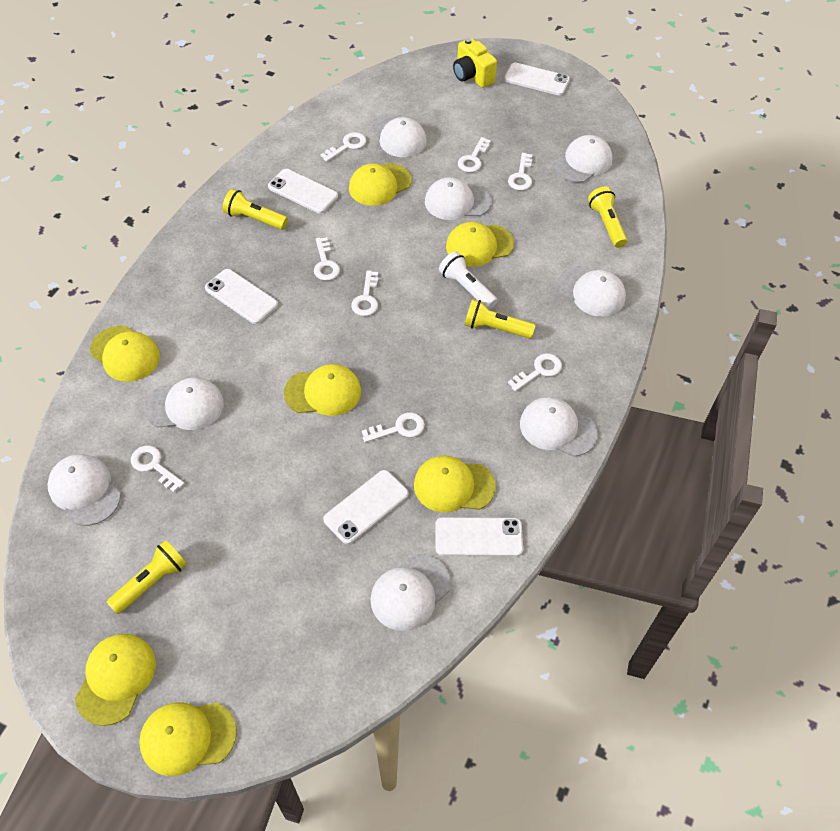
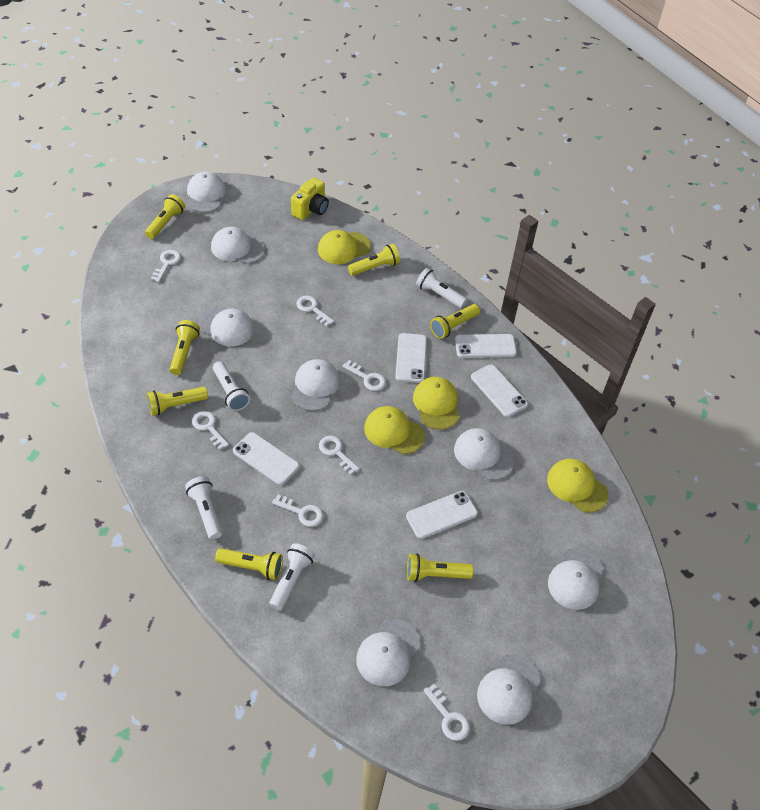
white flashlight: [439,252,498,310] = 1 -> [185,476,222,540] [213,361,250,411] [269,543,315,611] [416,268,467,308] = 4
white key: [131,445,185,492] [314,237,340,281] [320,132,367,162] [351,270,378,316] [362,412,425,443] [458,137,491,172] [508,153,533,190] [508,353,562,392] = 8 -> [151,250,181,282] [192,411,229,450] [272,495,323,527] [296,296,334,326] [319,436,359,475] [342,360,386,391] [424,684,470,741] = 7
yellow cap: [75,634,156,726] [90,325,160,382] [139,703,237,776] [284,364,361,416] [349,163,412,206] [414,455,496,512] [446,222,514,267] = 7 -> [318,230,371,264] [364,406,425,454] [413,377,459,430] [547,459,609,513] = 4
yellow flashlight: [107,540,187,614] [223,189,288,230] [465,299,536,339] [588,187,627,248] = 4 -> [145,194,185,239] [147,387,208,416] [170,320,200,375] [215,548,283,580] [348,244,400,276] [407,553,474,582] [430,304,480,339] = 7

